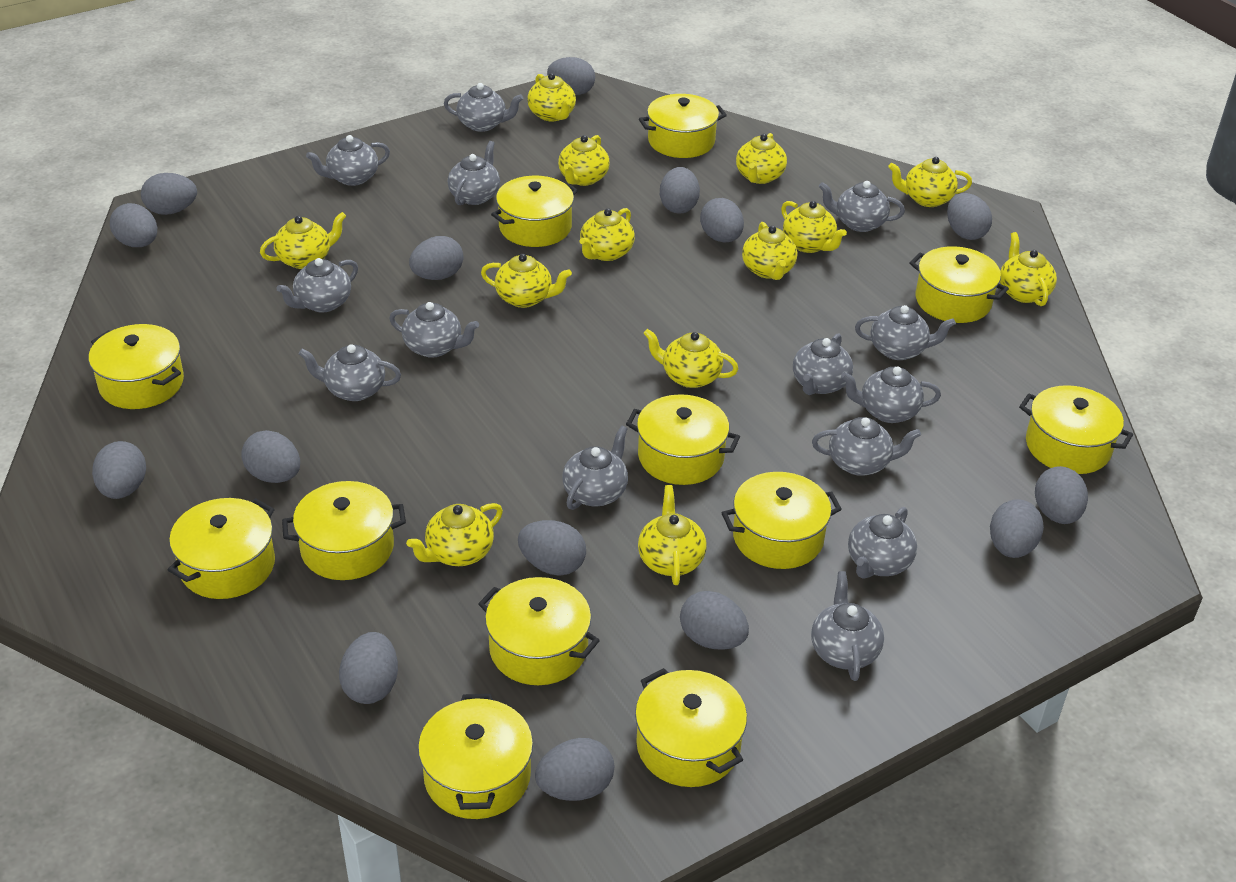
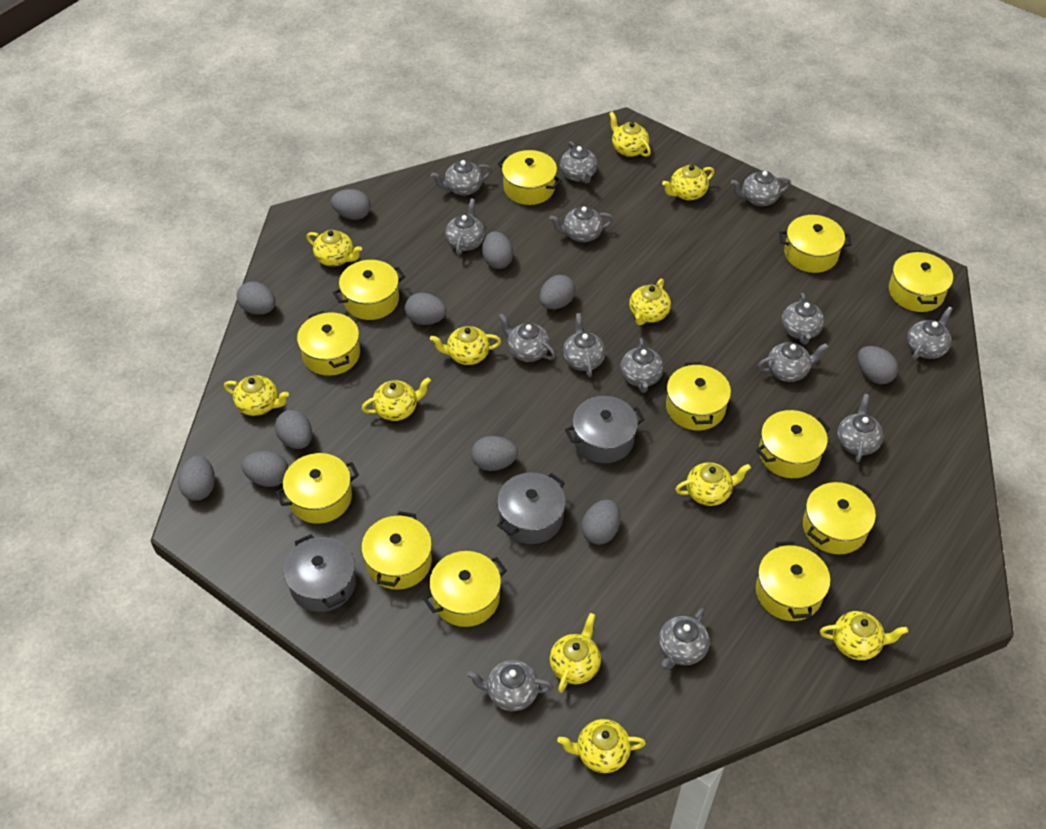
grey egg: [92,441,146,499] [110,203,157,247] [141,173,197,215] [241,430,300,483] [339,632,398,704] [409,236,463,280] [518,520,586,576] [535,738,614,801] [547,57,595,95] [660,167,700,214] [680,591,749,650] [700,198,744,242] [947,193,992,240] [990,499,1044,558] [1035,466,1088,524] = 15 -> [178,455,215,501] [237,282,275,315] [241,451,289,487] [275,410,312,449] [331,189,371,220] [405,293,447,325] [471,436,518,471] [482,231,513,269] [540,275,576,309] [581,500,620,545] [858,346,898,384] = 11
grey pot: none = 0 -> [283,534,356,612] [497,473,566,544] [565,396,645,463] = 3
yellow teapot: [260,212,346,269] [406,503,503,566] [481,254,572,308] [527,73,576,122] [558,135,610,186] [580,208,635,261] [638,485,707,585] [643,329,738,388] [736,133,787,184] [742,222,797,280] [781,201,847,253] [888,157,972,207] [1000,232,1057,306] = 13 -> [224,375,289,416] [307,230,362,267] [362,377,431,421] [430,326,501,365] [550,613,601,693] [557,719,646,773] [609,111,651,157] [629,279,671,325] [662,165,714,200] [675,462,751,506] [820,611,908,660] = 11

